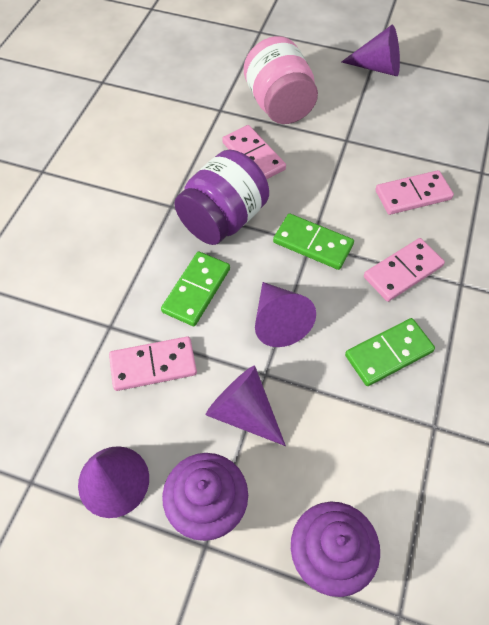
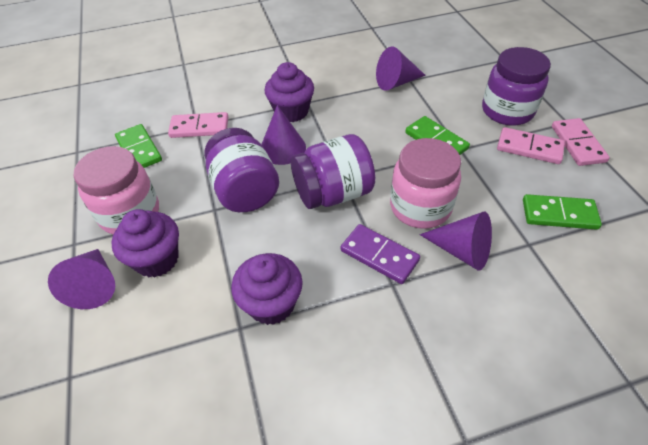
pink domino: [109,336,197,391] [222,125,286,179] [364,238,445,302] [375,170,454,215] = 4 -> [168,112,228,138] [497,127,565,164] [552,118,610,166] = 3
pink jar: [244,36,318,124] = 1 -> [74,146,159,235] [390,138,461,229] = 2
purple cupcake: [162,453,248,541] [291,502,380,597] = 2 -> [112,209,179,278] [231,253,303,325] [264,62,314,122] = 3
purple domino: none = 0 -> [341,224,420,284] = 1
purple jar: [174,149,269,245] = 1 -> [204,128,279,212] [291,134,375,209] [482,47,551,126] = 3

